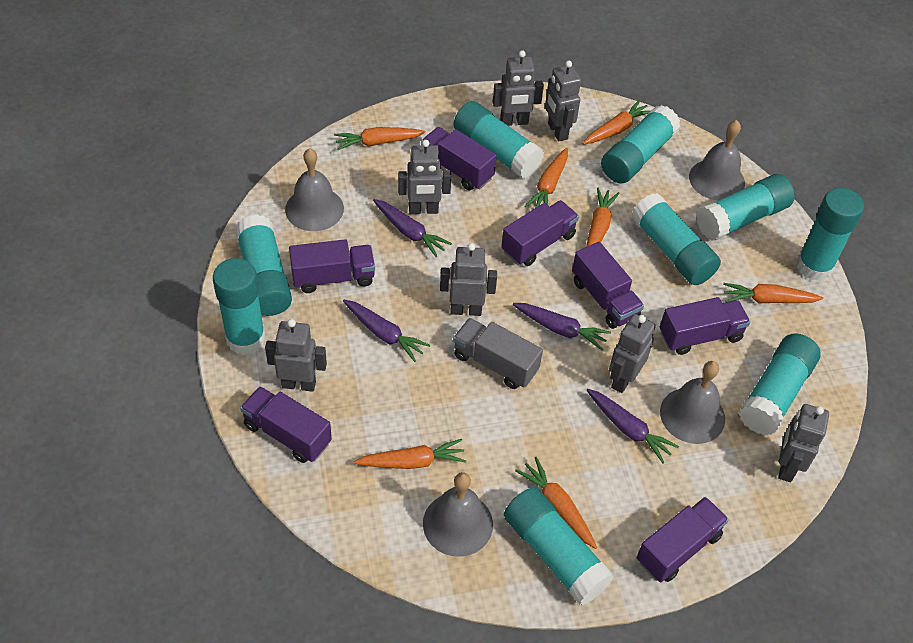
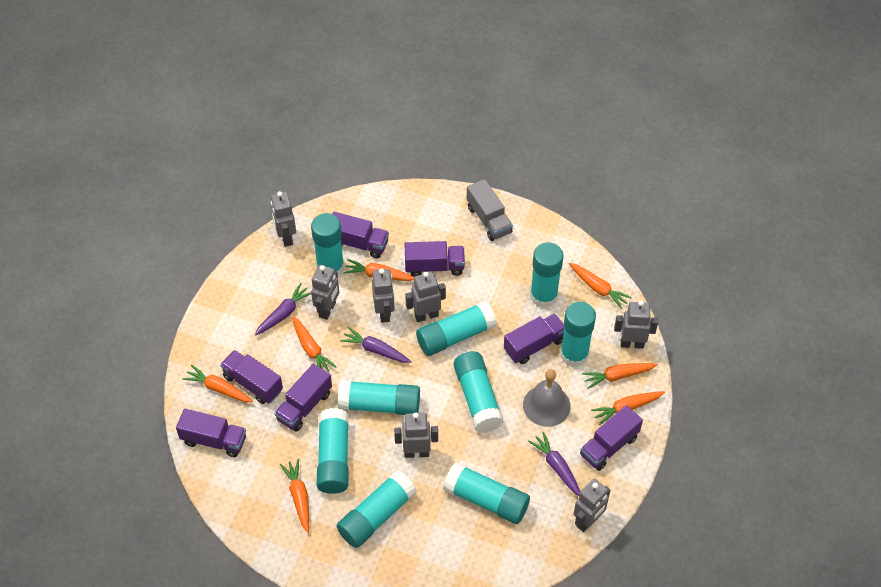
grey bell: [285,148,344,231] [423,472,493,557] [660,361,725,444] [689,120,745,201] = 4 -> [523,369,571,427] = 1
purple carrot: [343,300,430,362] [373,199,452,257] [513,303,611,350] [587,389,679,463] = 4 -> [255,283,311,336] [340,327,412,363] [528,432,580,496] = 3

